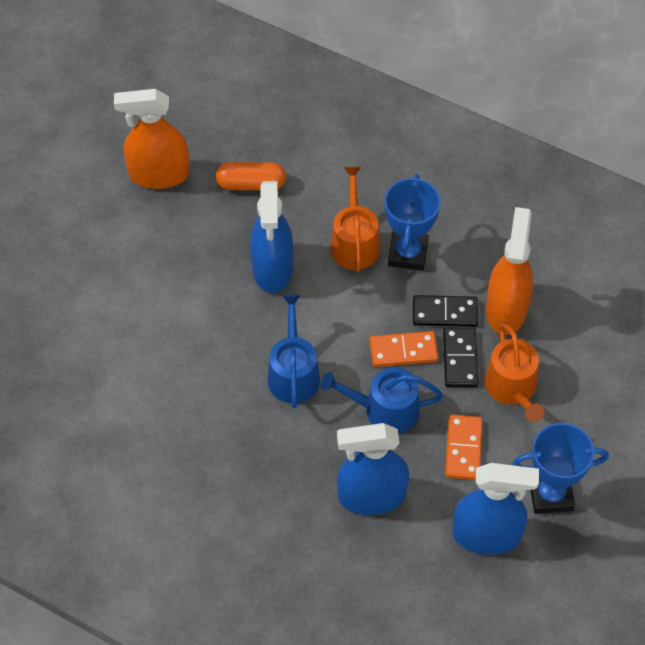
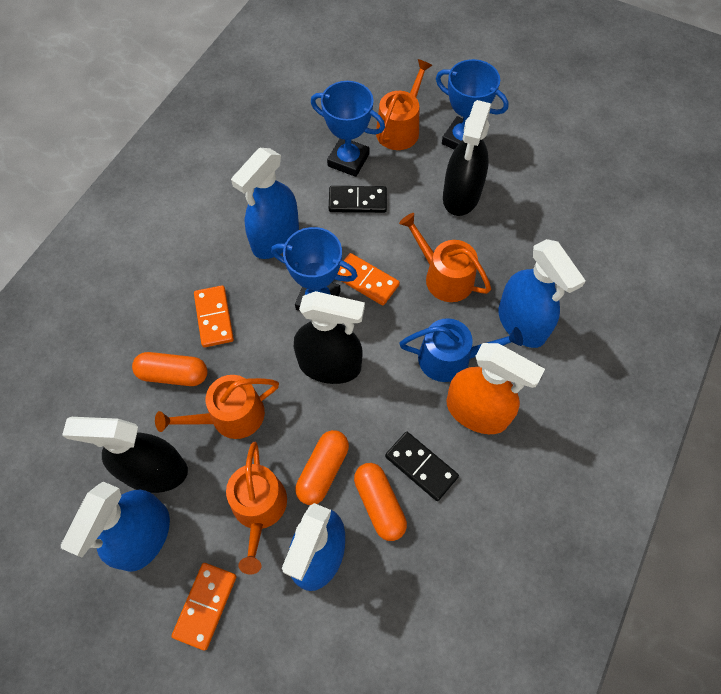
black spray bottle: none = 0 -> [62,417,188,493] [294,291,365,384] [443,100,492,216] = 3
blue spray bottle: [250,181,293,293] [337,423,409,515] [452,463,539,555] = 3 -> [61,482,170,572] [231,148,299,259] [282,503,345,591] [498,239,586,348] = 4
blue trophy: [384,174,440,271] [512,423,609,514] = 2 -> [271,227,357,311] [311,81,385,177] [436,59,509,150] = 3
blue watering can: [267,294,320,408] [321,367,443,434] = 2 -> [400,318,523,382] = 1
orange capsule: [216,162,286,190] = 1 -> [132,352,207,386] [295,430,349,505] [354,463,407,541] = 3
orange domino: [369,331,438,367] [445,415,482,480] = 2 -> [171,563,236,650] [194,285,234,347] [338,253,400,306] = 3
orange spray bottle: [114,89,190,189] [486,207,533,335] = 2 -> [447,343,545,434] = 1
orange watering can: [330,166,380,272] [484,323,544,422] = 2 -> [155,375,279,439] [226,442,287,574] [376,59,433,150] [399,213,491,302] = 4

